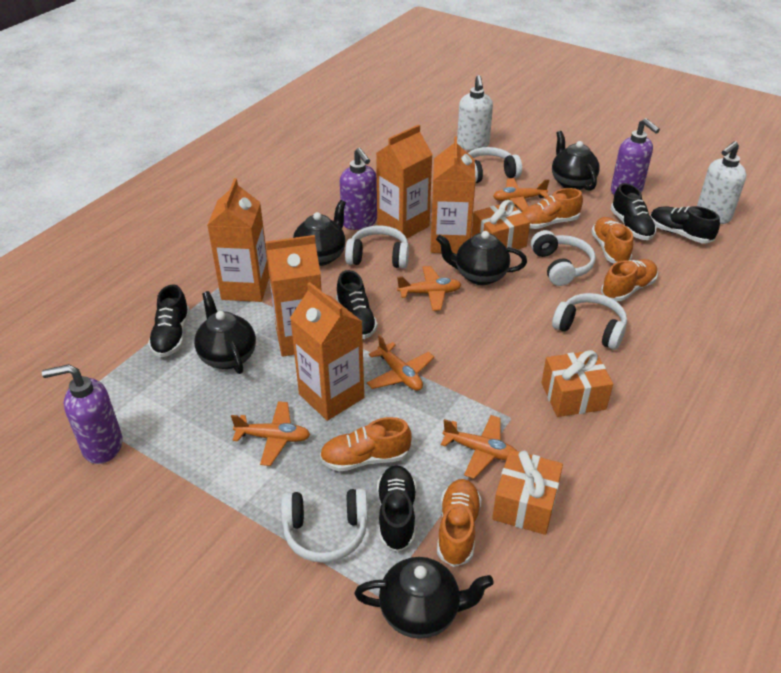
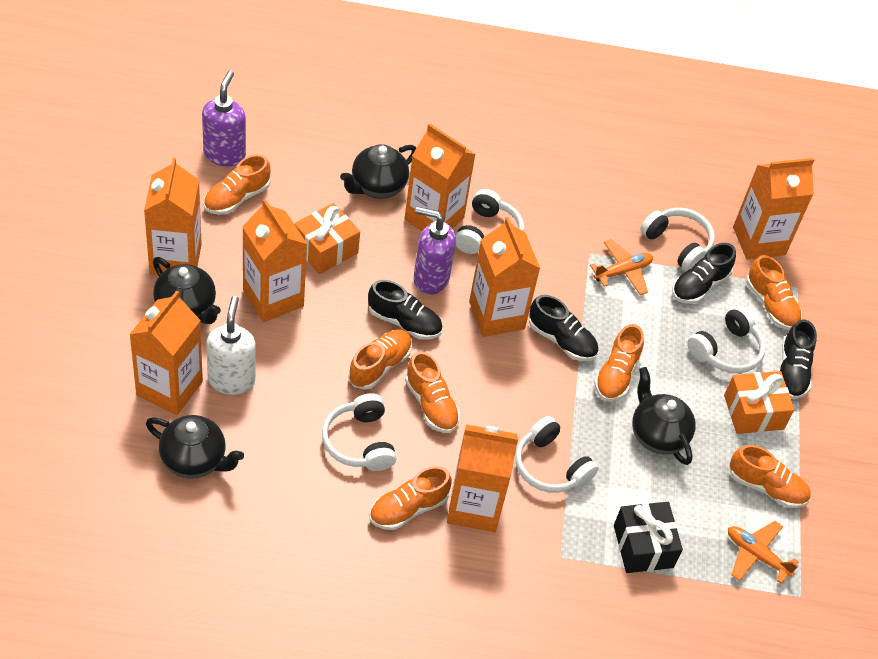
black gift: none = 0 -> [614,502,683,573] = 1
black shoe: [148,284,190,357] [336,270,378,339] [377,465,416,552] [611,183,656,240] [650,206,720,243] = 5 -> [368,280,443,340] [529,295,598,361] [672,243,736,304] [780,319,817,399] = 4
black teapot: [194,291,256,374] [293,200,346,266] [354,557,494,639] [436,231,527,285] [552,131,600,191] = 5 -> [146,415,244,478] [153,257,221,324] [340,144,416,199] [632,367,696,465] = 4
orange carton: [207,178,269,302] [266,235,322,357] [290,282,364,421] [376,125,433,238] [430,136,476,254] = 5 -> [129,291,203,415] [144,158,202,275] [242,199,307,322] [405,123,476,231] [447,424,519,532] [469,217,540,337] [733,158,814,260] = 7
orange gift: [472,200,530,249] [492,449,563,535] [541,350,613,417] = 3 -> [294,203,360,274] [724,371,794,434] = 2
orange plane: [231,401,310,466] [367,334,434,391] [397,266,461,311] [441,415,517,479] [493,178,549,211] = 5 -> [590,239,653,295] [728,521,799,584] = 2
orange shoe: [320,417,411,472] [437,479,481,567] [522,188,583,229] [591,217,633,264] [601,259,658,301] = 5 -> [204,154,270,215] [348,330,412,390] [369,466,452,530] [405,351,460,433] [594,324,644,401] [729,445,811,508] [746,255,802,330] = 7
purple soap dispenser: [42,364,123,464] [340,148,377,230] [611,118,660,195] = 3 -> [202,71,246,166] [414,207,456,295] = 2
white soap dispenser: [457,75,493,151] [697,141,746,224] = 2 -> [206,296,256,395] = 1

